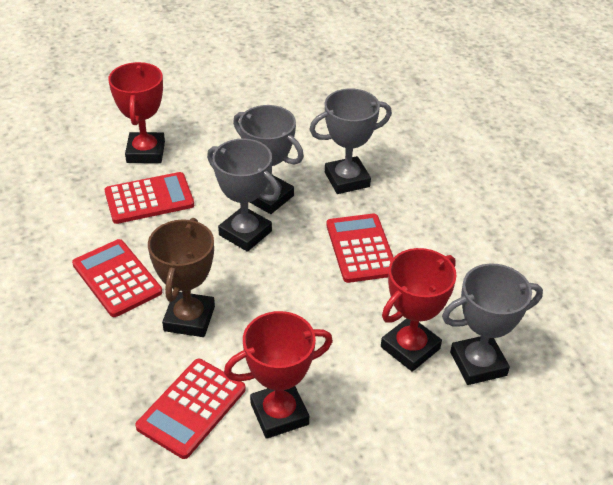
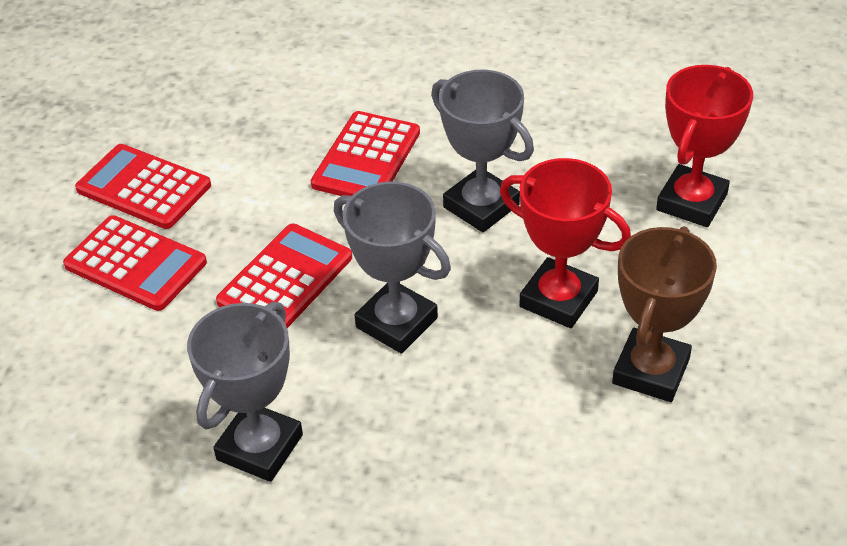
grey trophy: [207,138,280,252] [233,105,304,214] [309,88,392,194] [442,263,543,385] = 4 -> [187,302,303,482] [334,182,451,353] [431,70,534,232] = 3
red trophy: [108,62,165,163] [224,311,333,439] [381,248,457,372] = 3 -> [500,158,631,328] [656,65,753,227] = 2

